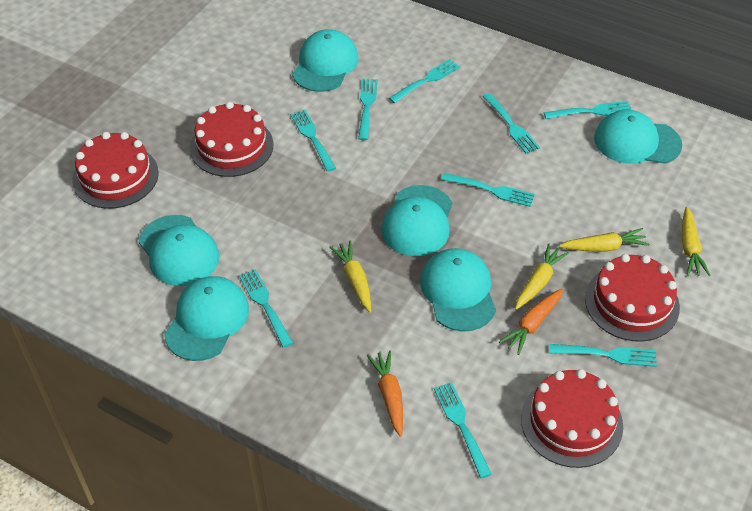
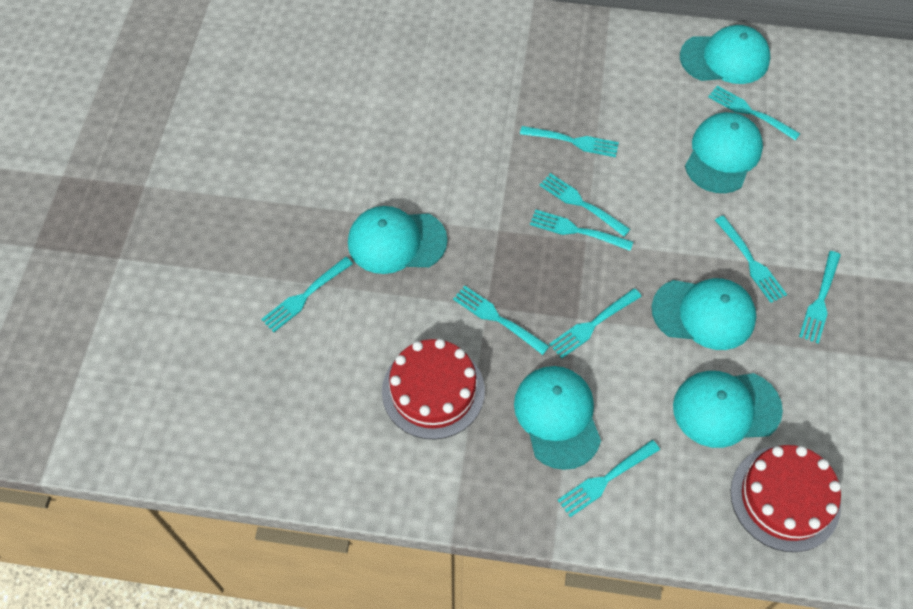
orange carrot: [367,350,403,437] [499,289,563,355] = 2 -> none = 0
red cake: [72,132,159,209] [190,102,274,177] [521,369,623,468] [585,254,680,341] = 4 -> [382,339,485,440] [731,445,841,552] = 2
turquoise fork: [239,269,293,348] [290,110,336,172] [358,79,378,140] [389,59,460,103] [434,382,492,478] [441,173,535,207] [482,93,540,154] [544,101,631,119] [550,344,657,367] = 9 -> [261,257,353,332] [453,286,550,355] [520,126,619,157] [530,210,633,251] [539,173,630,236] [549,288,642,358] [557,440,660,517] [708,86,800,140] [715,215,787,303] [799,251,841,344] = 10
yellow carrot: [329,241,371,313] [515,243,569,310] [559,228,649,252] [682,207,711,276] = 4 -> none = 0

